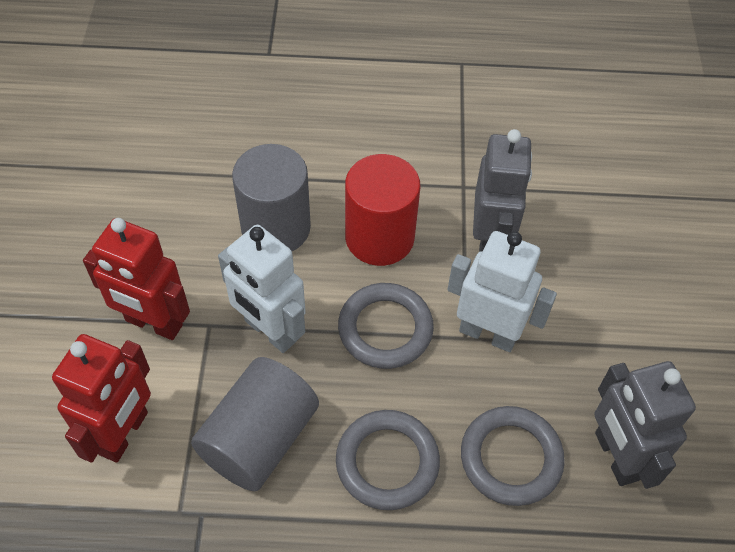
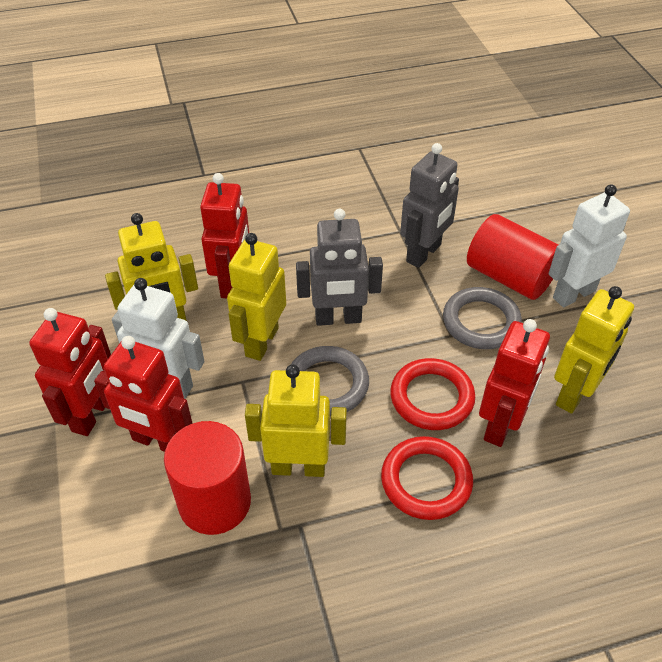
grey cylinder: [191,357,319,491] [232,144,311,251] = 2 -> none = 0
grey ring: [336,410,440,510] [338,283,434,369] [461,406,565,506] = 3 -> [291,346,369,416] [443,287,522,349] = 2
red cylinder: [345,154,420,266] = 1 -> [164,421,251,535] [467,214,558,300] = 2
red ring: none = 0 -> [381,436,473,520] [390,358,475,430] = 2
red robot: [52,334,151,463] [83,218,190,340] = 2 -> [29,308,111,436] [94,336,193,452] [200,173,249,298] [479,319,550,447] = 4
yellow robot: none = 0 -> [105,213,198,321] [227,233,286,361] [245,364,347,477] [554,286,634,414] = 4

